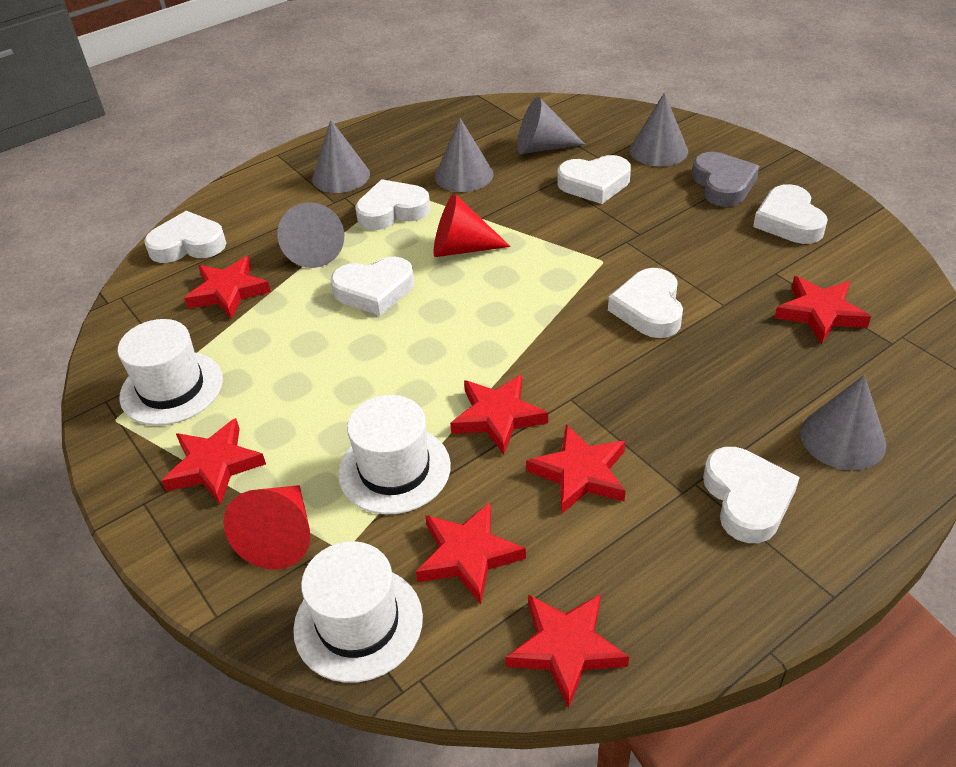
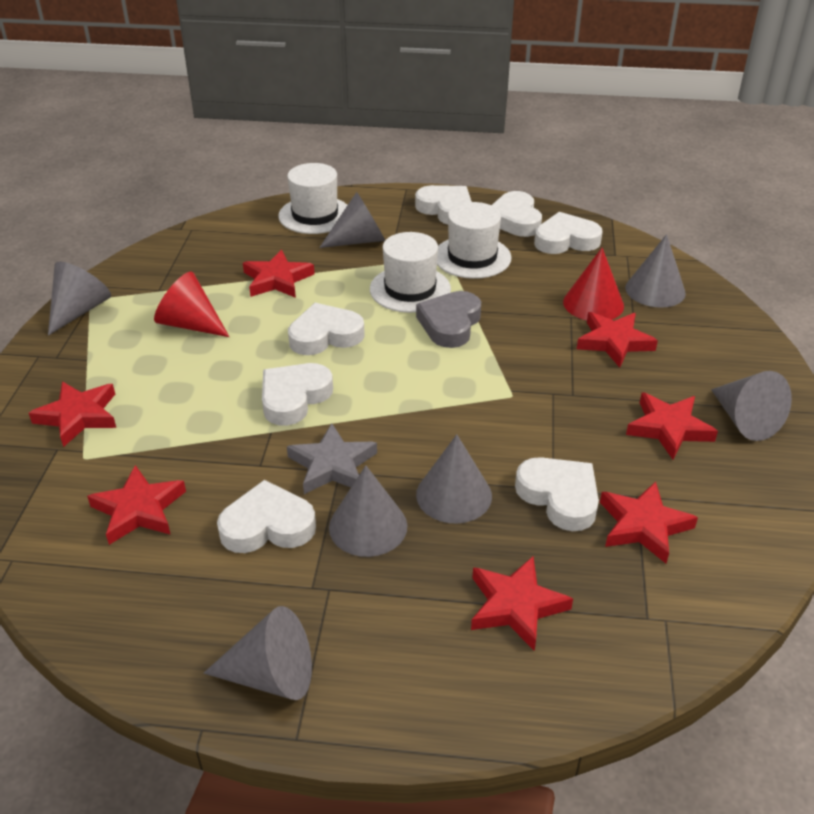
grey cone: [277,202,344,268] [312,120,370,193] [435,118,494,192] [517,97,586,154] [630,93,688,167] [800,375,886,470] = 6 -> [48,262,111,336] [204,606,312,700] [319,192,385,248] [329,465,407,557] [416,434,492,523] [625,234,686,308] [711,371,792,441] = 7
grey star: none = 0 -> [287,423,377,494] = 1

